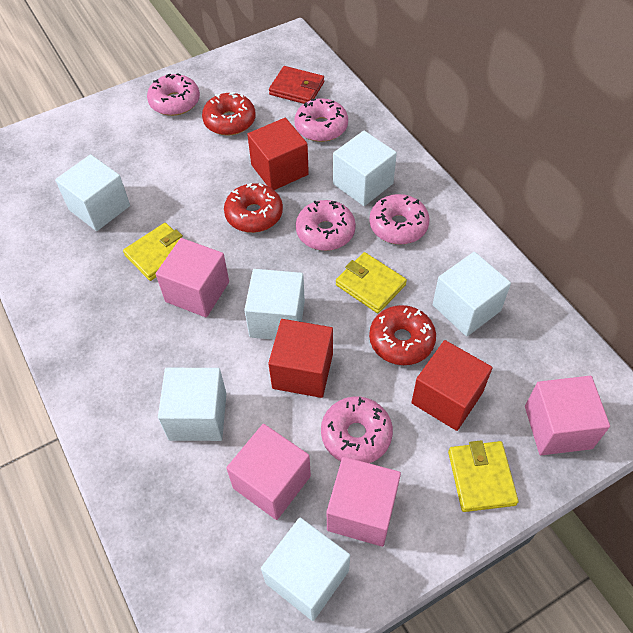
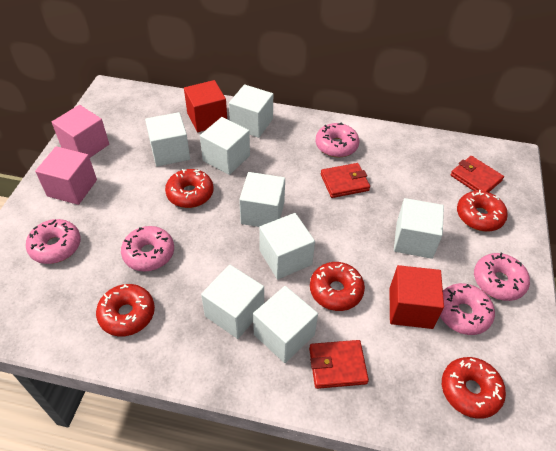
pink cube: [156,238,229,318] [226,424,311,520] [327,457,401,547] [525,376,610,455] = 4 -> [35,146,97,205] [52,105,109,158] = 2
red cube: [247,118,309,190] [268,319,333,398] [411,340,492,431] = 3 -> [184,80,227,132] [389,265,444,329] = 2
red donut: [202,92,256,136] [224,183,283,233] [369,305,436,365] = 3 -> [96,284,155,336] [165,169,213,208] [310,262,365,311] [442,357,506,419] [457,190,508,232] = 5
red wallet: [269,66,324,104] = 1 -> [309,340,369,389] [321,163,370,198] [450,156,504,192] = 3
white cube: [55,154,130,231] [158,368,227,441] [244,269,305,340] [261,518,350,621] [333,131,397,206] [433,252,511,337] = 6 -> [145,112,190,166] [200,117,250,175] [201,265,264,339] [229,84,273,138] [239,172,285,227] [253,286,318,363] [259,213,315,279] [394,198,444,259] = 8
yellow wallet: [123,223,183,281] [336,252,407,313] [448,440,519,512] = 3 -> none = 0

